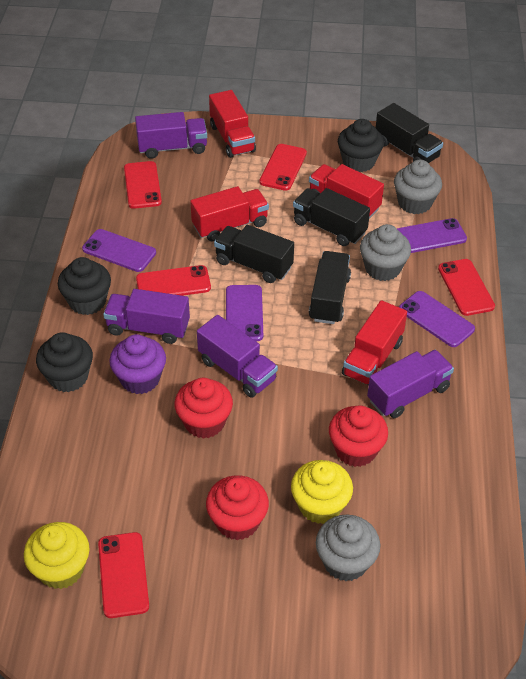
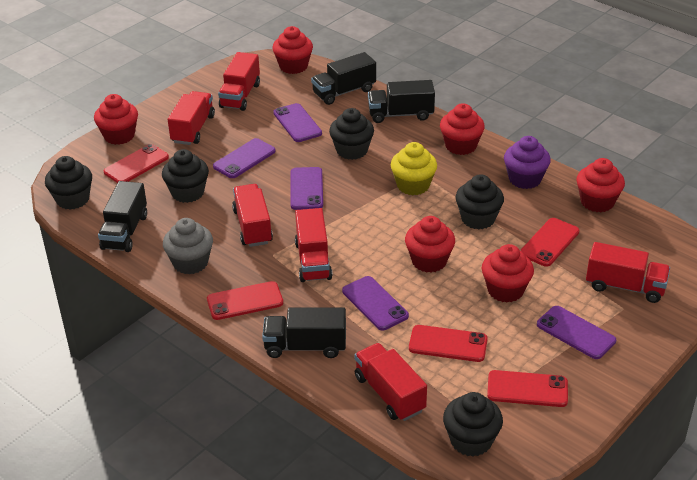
black cupcake: [36,332,93,392] [58,257,111,315] [338,119,384,172] = 3 -> [45,156,92,210] [162,149,209,203] [329,108,374,160] [443,392,503,457] [455,174,504,230] = 5
grey cupcake: [316,515,380,581] [360,224,411,281] [394,159,442,214] = 3 -> [163,218,213,274] = 1
purple phone: [82,229,156,272] [226,285,263,341] [397,218,467,253] [399,291,475,347] = 4 -> [213,138,276,178] [273,103,322,142] [291,167,323,210] [342,276,409,331] [537,306,616,359] = 5
purple truck: [103,289,190,344] [135,112,207,159] [197,315,278,398] [367,350,454,418] = 4 -> none = 0
red cupcake: [174,378,233,439] [206,475,269,540] [329,405,388,467] = 3 -> [94,94,138,145] [272,26,313,74] [405,216,455,273] [440,103,485,155] [482,244,534,303] [576,158,625,212] = 6
red truck: [190,186,269,242] [209,90,256,158] [309,164,384,219] [342,300,407,386] = 4 -> [168,91,215,145] [218,52,260,111] [232,184,273,247] [295,208,333,282] [355,343,427,421] [586,242,670,303] = 6
yellow cupcake: [24,522,90,589] [291,460,353,524] = 2 -> [391,142,437,195] = 1

